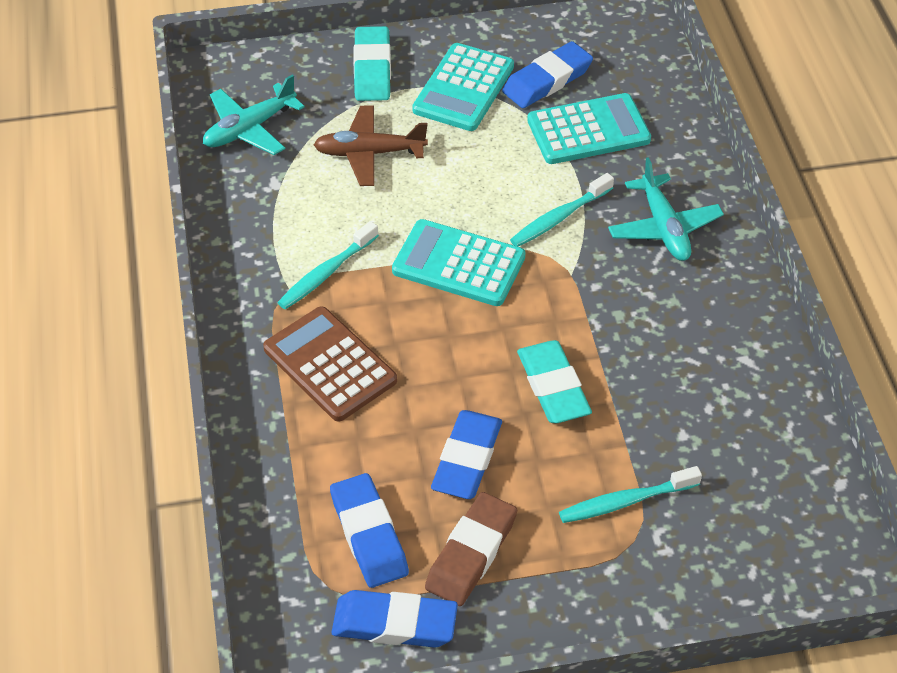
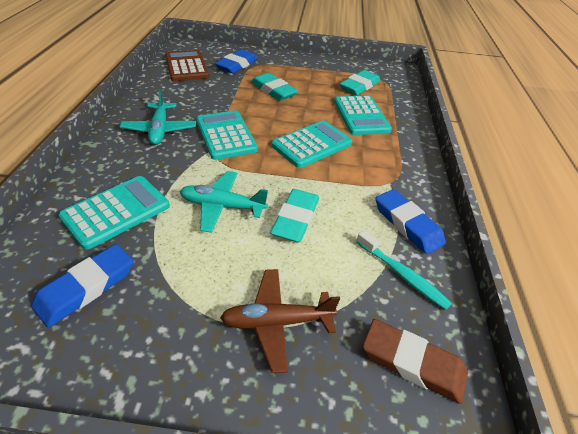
blue eraser: [330,473,409,588] [332,590,458,648] [431,410,502,499] [502,41,593,108] = 4 -> [32,244,134,328] [215,49,257,73] [376,189,446,254] = 3
turquoise calculator: [392,219,525,306] [412,43,514,131] [527,93,651,164] = 3 -> [58,176,170,250] [196,110,258,160] [272,121,352,168] [334,95,392,135] = 4
turquoise eraser: [353,26,391,101] [517,340,592,423] = 2 -> [251,73,298,101] [270,189,319,243] [340,70,380,95] = 3
turquoise toothbrush: [277,221,379,310] [510,173,614,247] [559,466,702,523] = 3 -> [356,230,452,310] = 1

